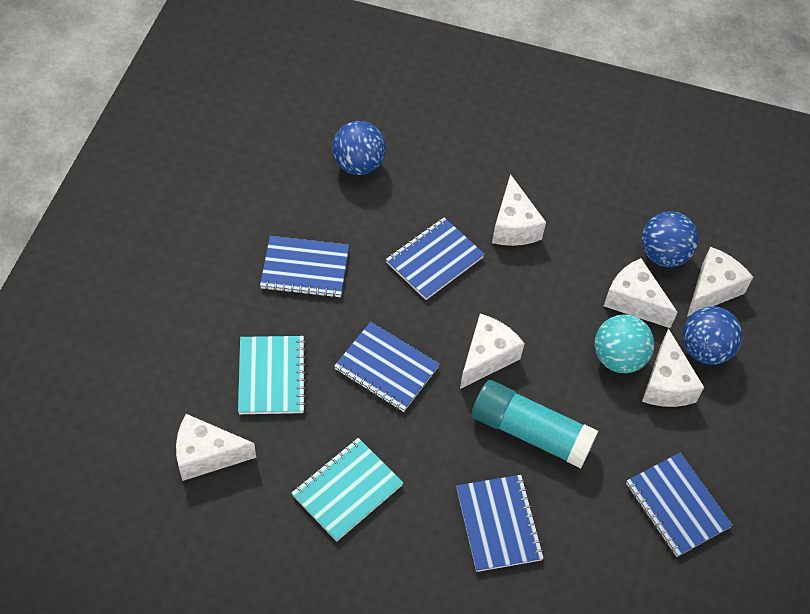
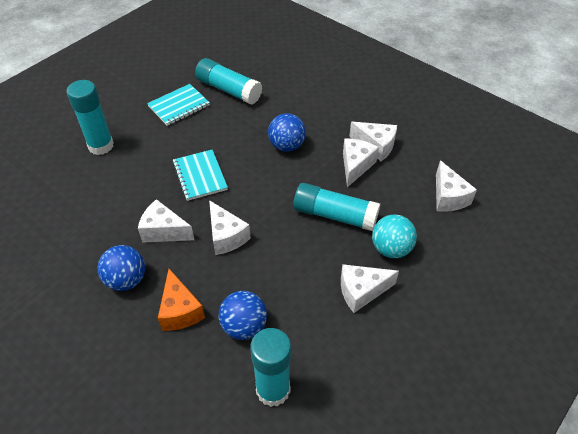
blue notebook: [260,236,349,298] [334,322,440,412] [386,217,485,300] [456,475,544,572] [626,453,733,557] = 5 -> none = 0
orange cheese: none = 0 -> [158,269,205,331] = 1
turquoise glue stick: [472,380,598,468] = 1 -> [67,80,114,155] [195,58,263,105] [250,328,291,407] [293,183,380,231] = 4

